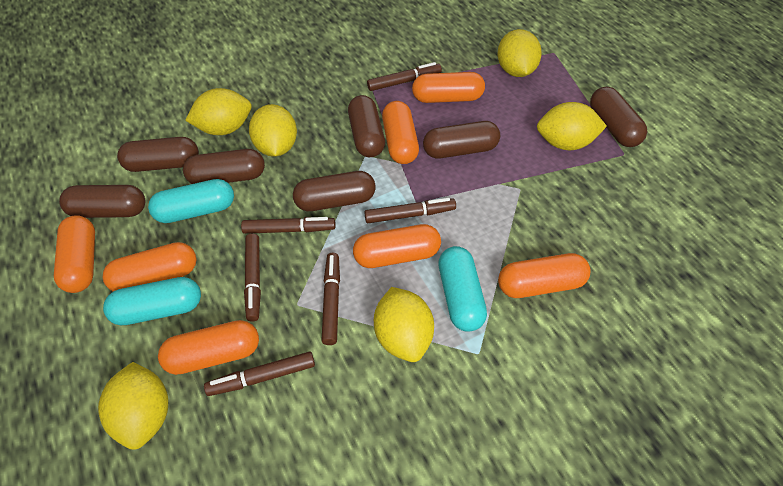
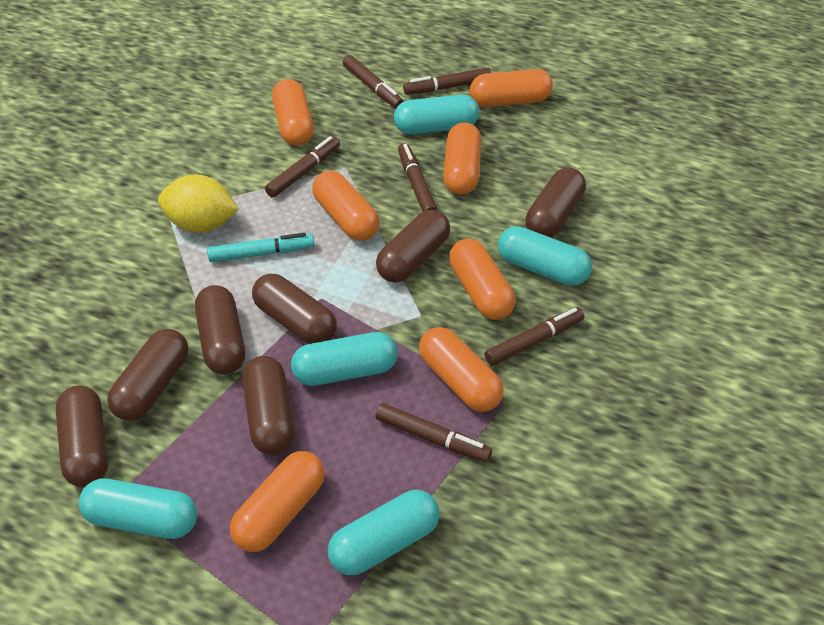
turquoise capsule: [103,277,201,325] [148,179,234,223] [438,246,487,332] = 3 -> [79,478,197,539] [291,332,398,386] [328,490,440,575] [394,95,479,134] [498,226,592,286] = 5
turquoise marker: none = 0 -> [207,233,314,262] = 1
yellow lemon: [98,362,168,450] [185,88,251,135] [249,104,297,157] [374,287,434,362] [497,29,542,77] [537,102,607,150] = 6 -> [158,175,239,233] = 1

